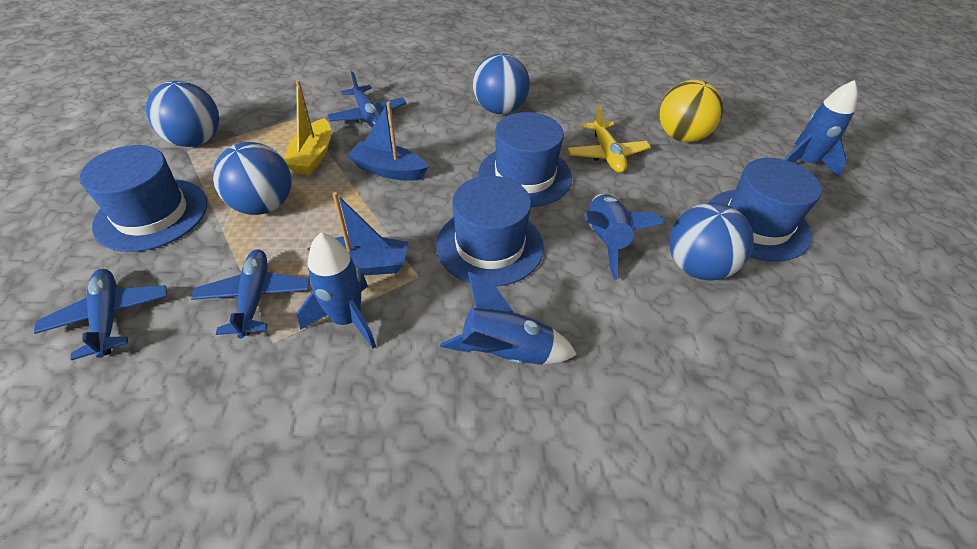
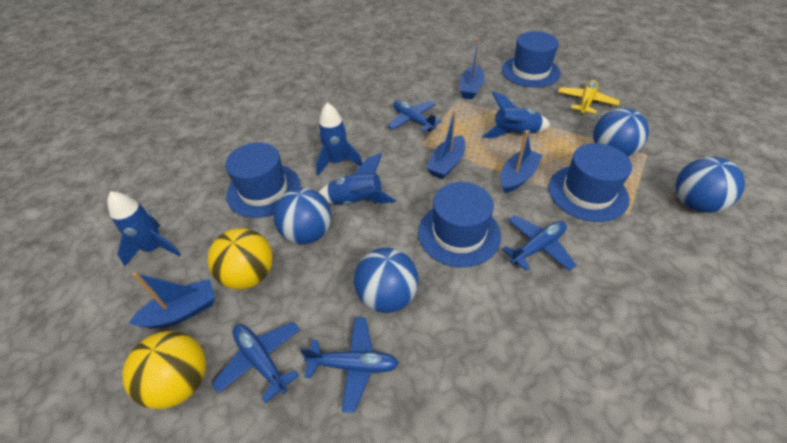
blue boat: [307,192,408,275] [347,101,428,181] = 2 -> [129,272,215,329] [426,110,465,179] [460,38,485,99] [501,131,542,193] = 4
blue plane: [34,269,167,360] [191,249,310,339] [327,72,406,128] = 3 -> [212,322,300,403] [300,317,399,413] [388,100,442,132] [502,215,576,271] = 4
yellow ball: [659,80,724,142] = 1 -> [122,331,206,409] [207,228,273,290] = 2
yellow boat: [284,80,331,175] = 1 -> none = 0

